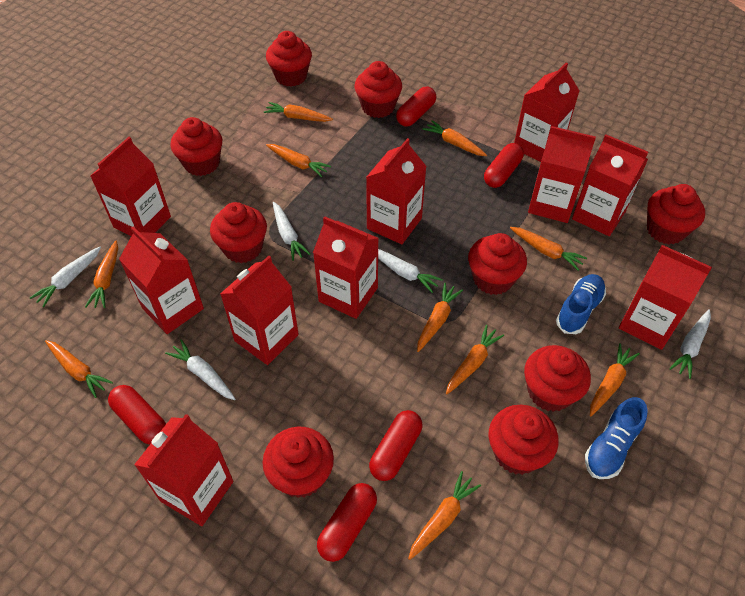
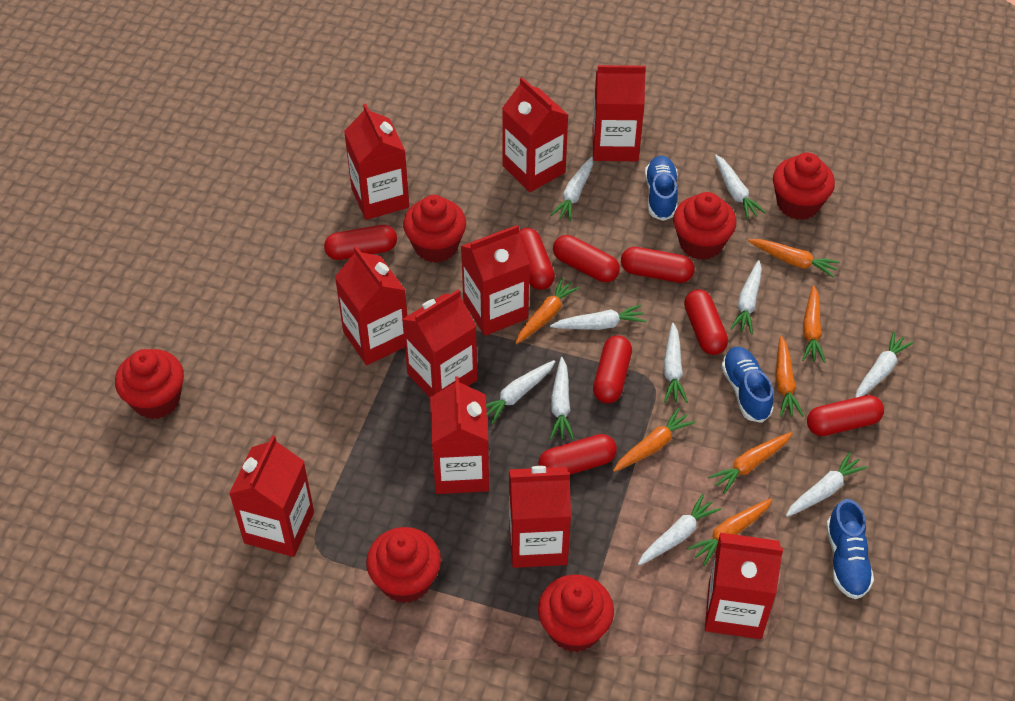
blue shoe: [556,274,606,334] [585,397,648,479] = 2 -> [645,156,678,221] [721,347,774,423] [826,499,874,599] = 3
orange carrot: [45,340,113,398] [85,241,118,308] [264,102,333,122] [266,144,331,177] [408,471,481,560] [417,283,463,352] [423,120,487,156] [446,325,504,394] [510,227,587,271] [590,343,640,416] = 10 -> [516,277,580,344] [613,408,695,472] [687,498,772,566] [708,432,793,494] [748,239,840,278] [776,336,804,417] [802,285,825,363] = 7
red capsule: [108,385,166,444] [317,483,377,562] [369,410,422,481] [396,87,436,127] [484,143,524,188] = 5 -> [324,225,397,260] [519,228,555,290] [538,434,617,475] [553,235,620,282] [593,335,632,403] [621,247,695,283] [684,289,728,355] [807,395,884,436] = 8
red cupcake: [170,117,222,176] [210,202,267,263] [262,427,334,498] [266,31,312,87] [355,61,402,118] [468,233,527,295] [488,405,559,475] [524,345,591,412] [647,184,705,244] = 9 -> [115,349,184,419] [366,527,441,603] [403,195,466,263] [538,574,614,652] [673,192,736,260] [773,153,835,220] = 6
white carrot: [30,247,101,307] [165,339,235,400] [273,202,310,261] [378,249,443,293] [669,309,711,379] = 5 -> [486,360,555,425] [550,305,646,330] [550,357,574,440] [551,157,593,221] [638,494,721,565] [664,323,688,403] [715,155,766,219] [730,260,762,334] [786,452,868,517] [855,332,914,398] = 10

